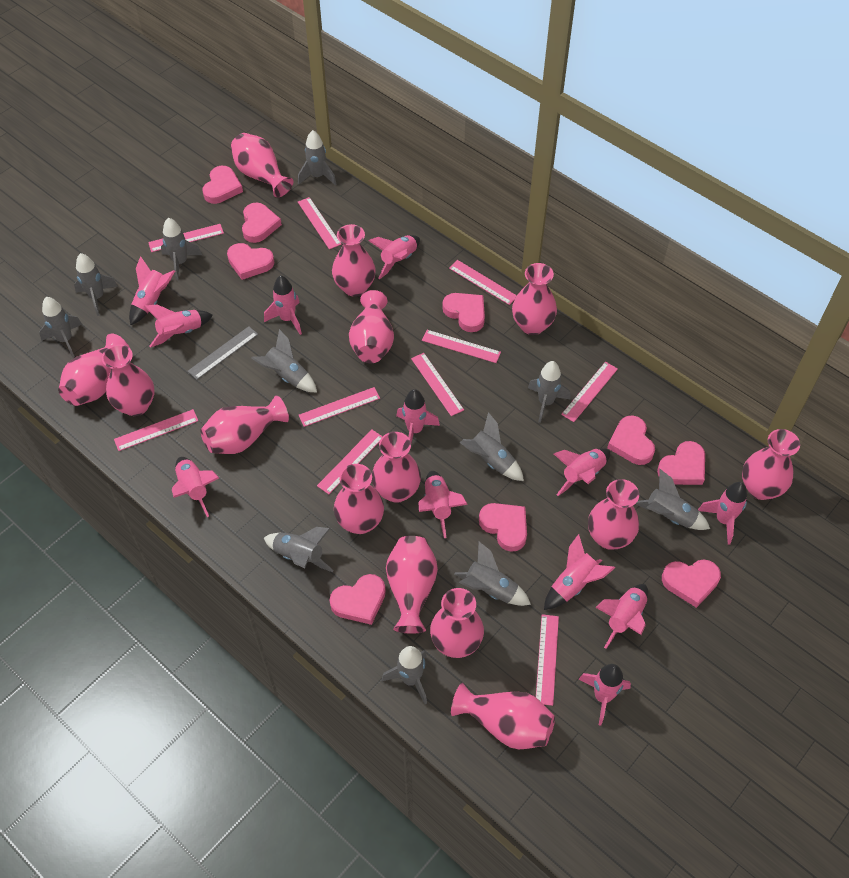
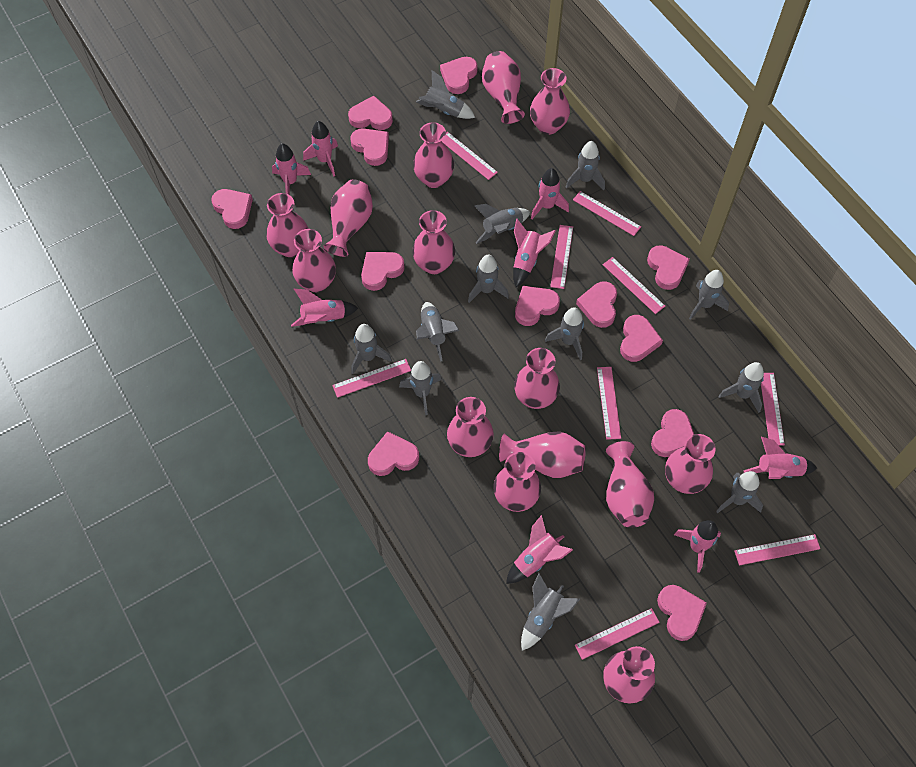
grey rocket: [39,297,82,357] [74,253,118,316] [161,218,202,280] [252,329,317,392] [264,527,334,572] [298,130,336,185] [382,646,427,704] [454,542,531,606] [460,412,524,481] [528,361,571,423] [636,469,710,530] = 11 -> [351,324,392,374] [399,361,441,415] [416,70,475,119] [416,302,459,362] [468,255,509,303] [475,204,530,244] [521,573,580,651] [545,307,584,360] [566,141,605,190] [689,270,729,320] [716,471,763,513] [718,362,764,413] = 12
grey ruler: [188,326,258,380] = 1 -> none = 0
pink heart: [202,166,243,204] [227,243,274,280] [242,203,282,243] [329,574,386,625] [442,293,485,332] [479,503,527,552] [607,416,655,465] [657,441,705,485] [662,559,721,608] = 9 -> [211,189,253,229] [348,96,393,130] [351,128,389,166] [361,252,405,291] [368,431,419,476] [440,57,478,94] [515,286,560,326] [576,281,617,328] [620,315,663,362] [647,245,690,290] [651,409,694,457] [657,585,707,641] = 12
pink rocket: [129,256,175,325] [144,305,213,348] [172,457,219,517] [264,275,302,335] [368,235,420,279] [396,389,440,452] [419,471,468,538] [544,534,615,610] [554,448,610,496] [578,664,631,726] [595,584,648,649] [698,482,747,544] = 12 -> [272,143,311,195] [291,289,358,327] [303,121,338,176] [506,515,573,584] [513,219,555,287] [531,168,569,219] [674,520,721,573] [743,437,817,479] = 8
pink ruler: [114,409,198,451] [148,224,224,252] [298,197,341,249] [299,387,380,427] [317,429,383,494] [411,353,464,416] [422,330,501,363] [449,260,517,305] [536,614,559,706] [561,362,618,422] = 10 -> [332,359,411,398] [442,132,498,180] [550,225,573,289] [573,191,641,236] [575,608,660,660] [597,367,621,440] [603,257,665,314] [734,534,820,566] [761,373,785,445] = 9

